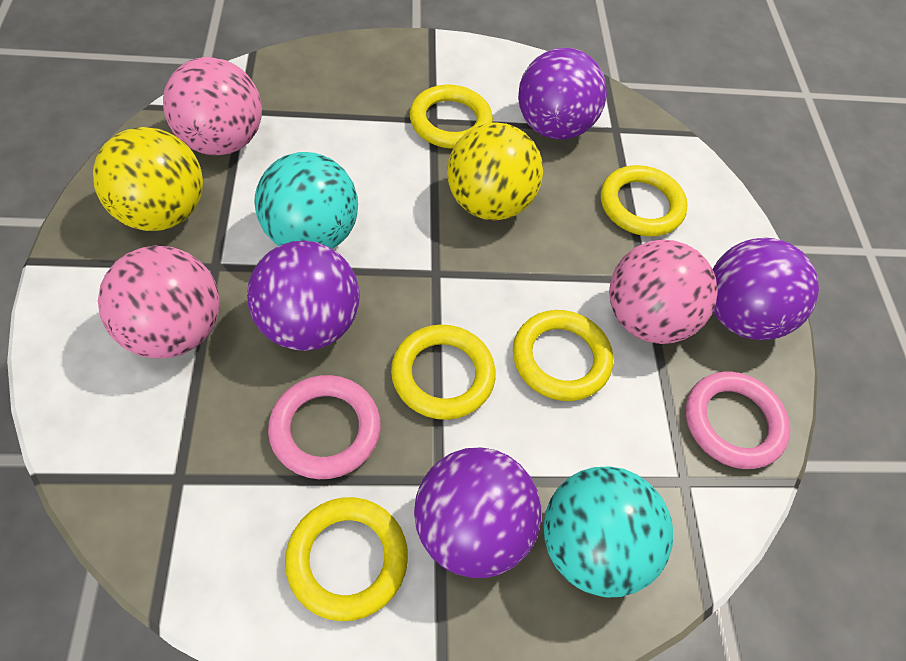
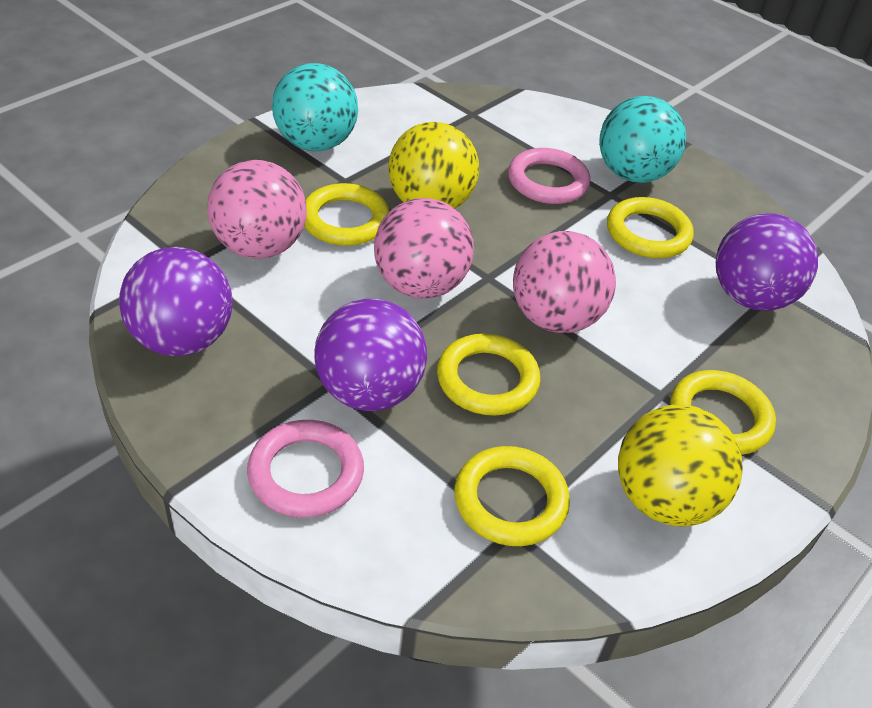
purple ball: [247,240,360,351] [414,448,541,578] [518,47,607,140] [713,238,819,340] = 4 -> [119,247,233,356] [314,299,427,411] [716,213,818,311] = 3

